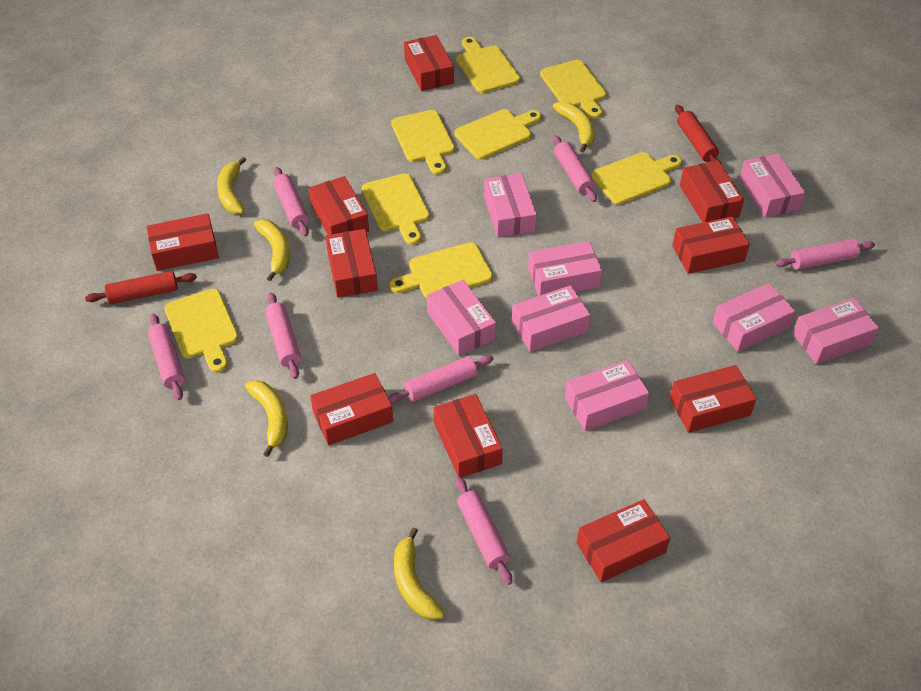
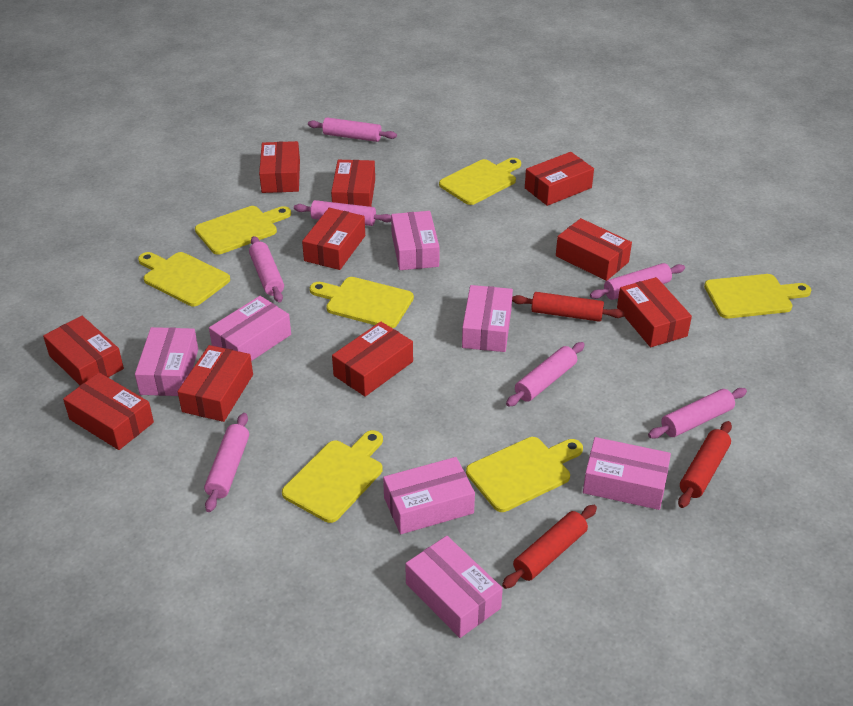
pink box: [427,280,496,356] [484,173,537,237] [512,285,590,352] [528,241,602,296] [565,360,649,431] [712,283,796,352] [739,154,806,217] [793,298,879,364] = 8 -> [135,327,198,396] [209,296,291,361] [383,457,475,534] [391,211,440,270] [405,536,503,638] [462,285,513,352] [583,437,671,510] = 7
red rolling pin: [85,271,197,304] [675,105,721,163] = 2 -> [502,505,597,589] [512,292,625,322] [678,421,732,508] = 3
yellow banana: [217,157,246,214] [245,380,288,457] [254,220,290,281] [394,527,445,620] [553,101,595,152] = 5 -> none = 0
yellow cutting board: [164,289,238,373] [362,173,430,245] [390,242,493,298] [391,110,455,175] [455,109,541,160] [456,37,520,93] [540,60,606,119] [591,152,682,205] = 8 -> [138,252,230,306] [195,206,291,255] [282,430,383,523] [310,277,414,328] [439,158,521,205] [466,437,583,512] [704,274,811,319] = 7

